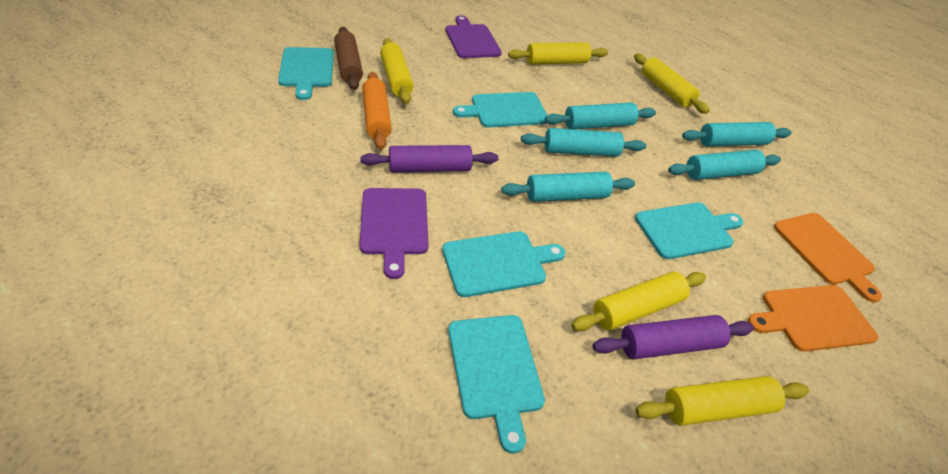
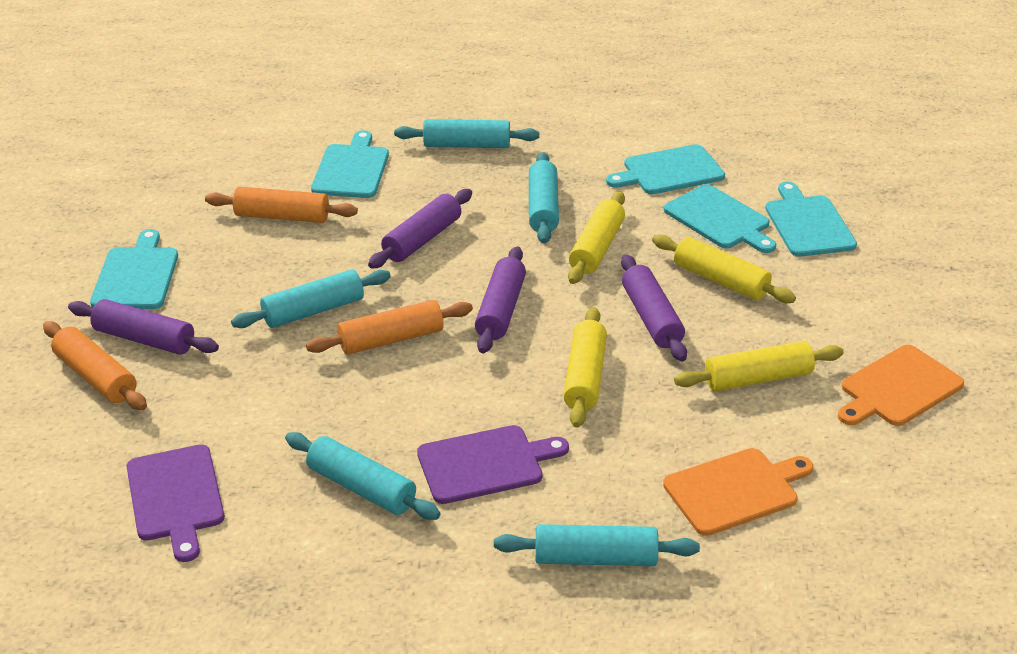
brown rolling pin: [334,27,363,90] = 1 -> none = 0
orange rolling pin: [362,72,392,150] = 1 -> [43,321,147,410] [205,187,358,223] [306,300,473,355] = 3
purple rolling pin: [360,145,498,172] [593,315,754,360] = 2 -> [68,299,219,355] [368,189,472,269] [475,246,526,353] [621,255,687,361] = 4
yellow rolling pin: [380,38,413,104] [508,42,608,65] [571,272,706,331] [634,53,710,114] [635,376,809,426] = 5 -> [563,307,607,428] [568,192,625,284] [652,235,796,303] [674,341,844,391] = 4

